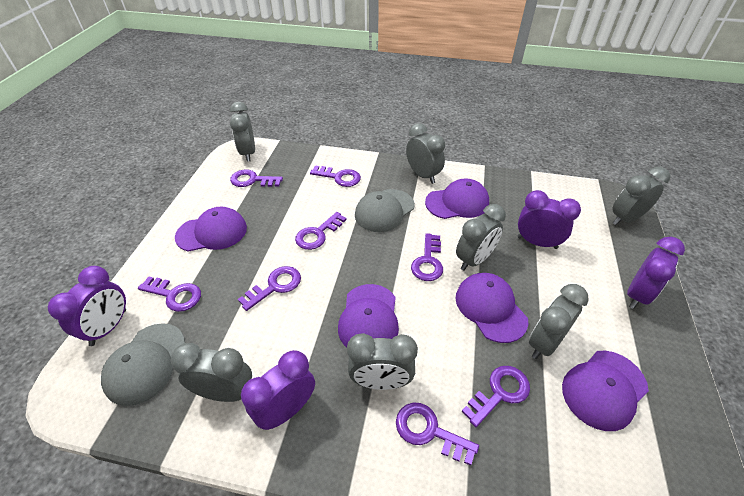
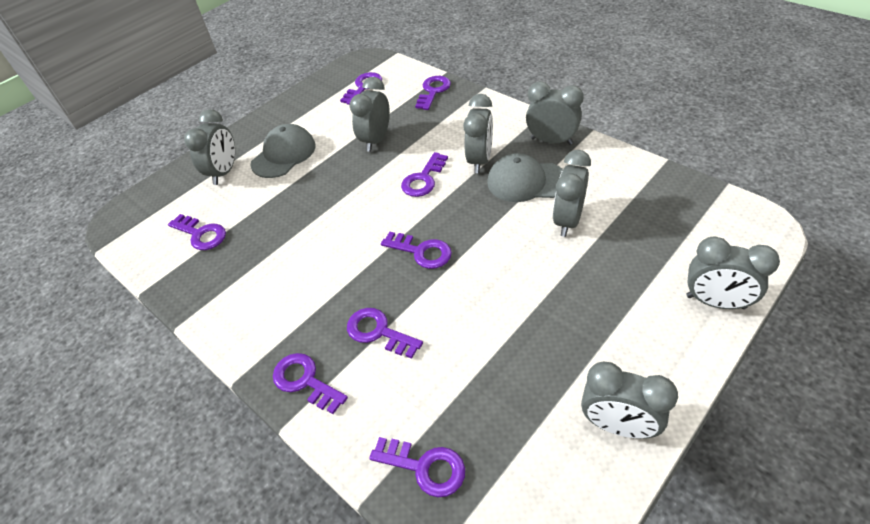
purple cap: [175,207,247,252] [338,284,399,348] [425,178,489,219] [456,273,528,343] [562,351,649,431] = 5 -> none = 0
purple clock: [48,266,126,346] [241,350,315,430] [517,190,581,249] [627,237,685,309] = 4 -> none = 0

